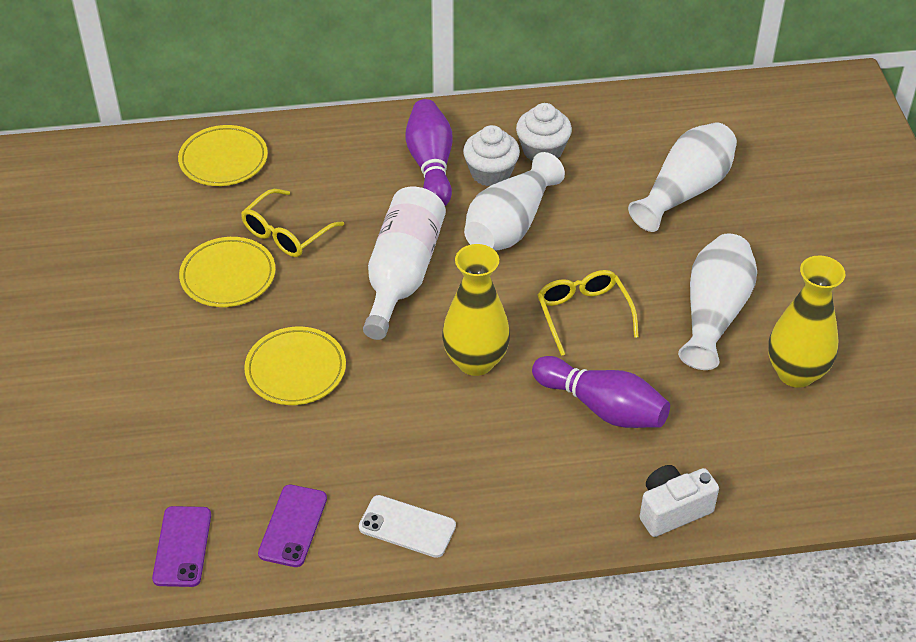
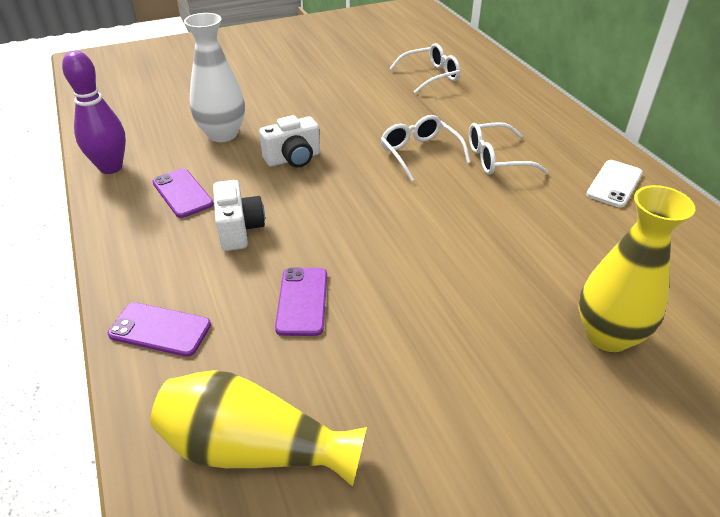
purple bowling pin: [405,99,453,206] [532,356,670,428] = 2 -> [62,51,126,174] = 1
purple phone: [152,506,211,587] [258,485,327,567] = 2 -> [108,302,211,357] [152,169,213,218] [275,268,327,336] = 3
white bottle: [363,187,446,340] = 1 -> none = 0
white camera: [640,465,719,537] = 1 -> [213,180,265,251] [259,115,320,167] = 2
white cupcake: [463,125,520,186] [516,103,572,161] = 2 -> none = 0
white glasses: none = 0 -> [381,115,471,182] [389,43,460,94] [469,122,548,175] = 3
white vase: [464,152,565,251] [628,122,737,232] [678,233,757,370] = 3 -> [184,13,245,142] = 1
yellow glasses: [241,189,344,257] [538,270,639,356] = 2 -> none = 0
yellow plate: [178,125,268,186] [179,237,276,307] [244,327,346,405] = 3 -> none = 0

